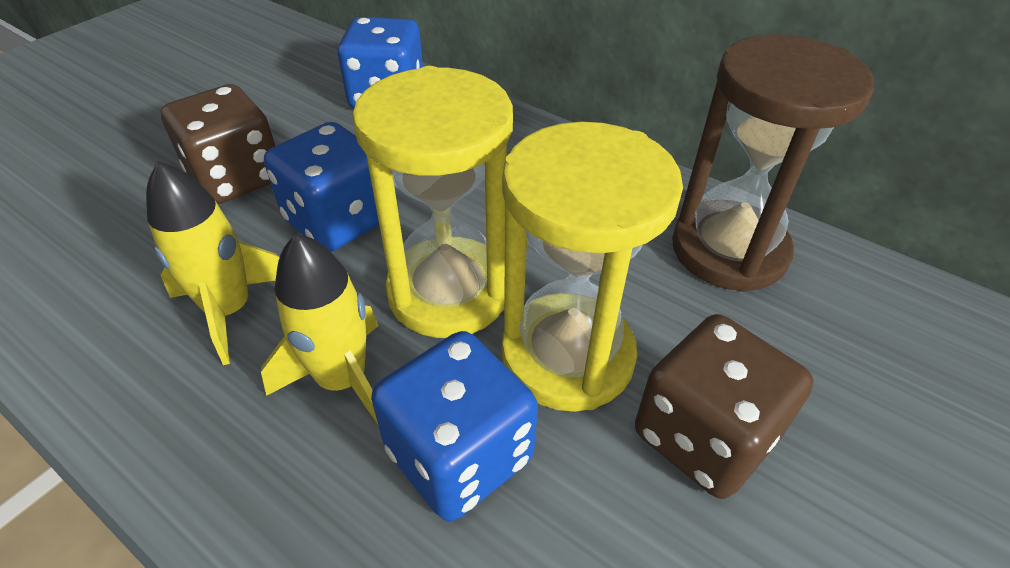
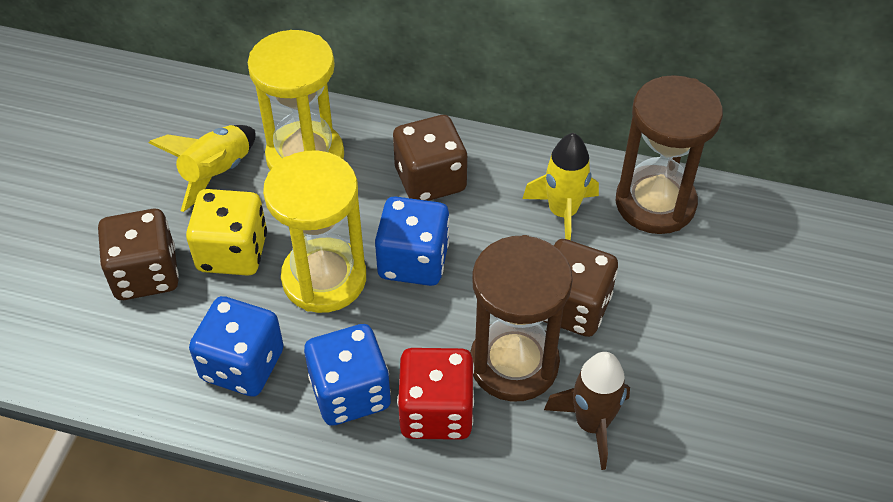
brown dice: [161,84,275,204] [635,314,814,499] = 2 -> [98,209,179,300] [393,115,467,201] [543,239,618,337] = 3
brown hourglass: [672,34,874,292] = 1 -> [470,235,573,402] [616,75,723,234] = 2
brown rocket: none = 0 -> [544,352,630,470] = 1
red dice: none = 0 -> [397,348,474,440] = 1
yellow dice: none = 0 -> [186,189,267,276] = 1

